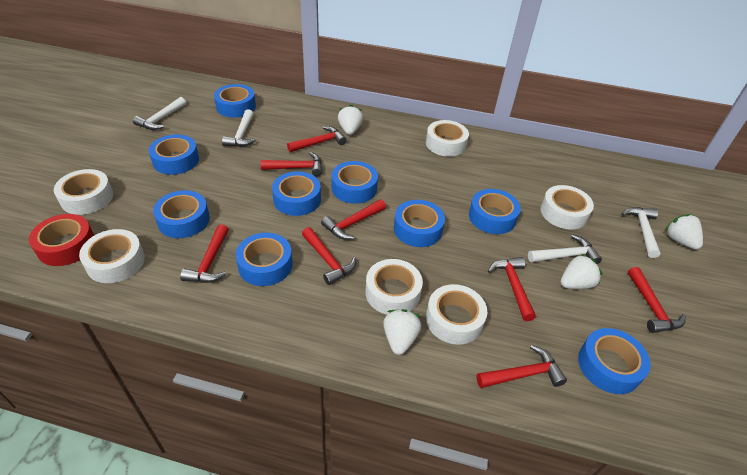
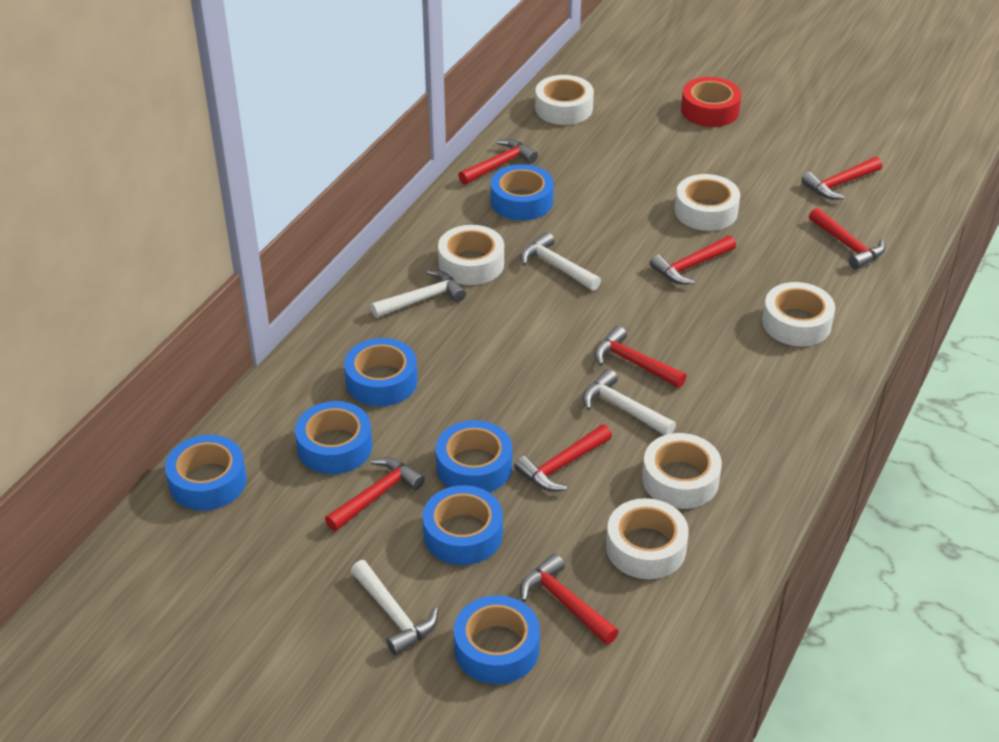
blue tape: [149,134,199,175] [153,190,210,238] [214,84,256,118] [235,233,293,286] [272,171,321,216] [331,161,378,204] [394,200,445,247] [469,189,521,234] [578,328,650,394] = 9 -> [165,435,247,511] [295,401,373,474] [344,338,418,406] [423,485,503,565] [436,420,512,493] [454,595,540,684] [491,164,554,221] = 7
white strawberry: [338,105,363,135] [383,309,421,355] [561,254,603,289] [665,214,703,249] = 4 -> none = 0

